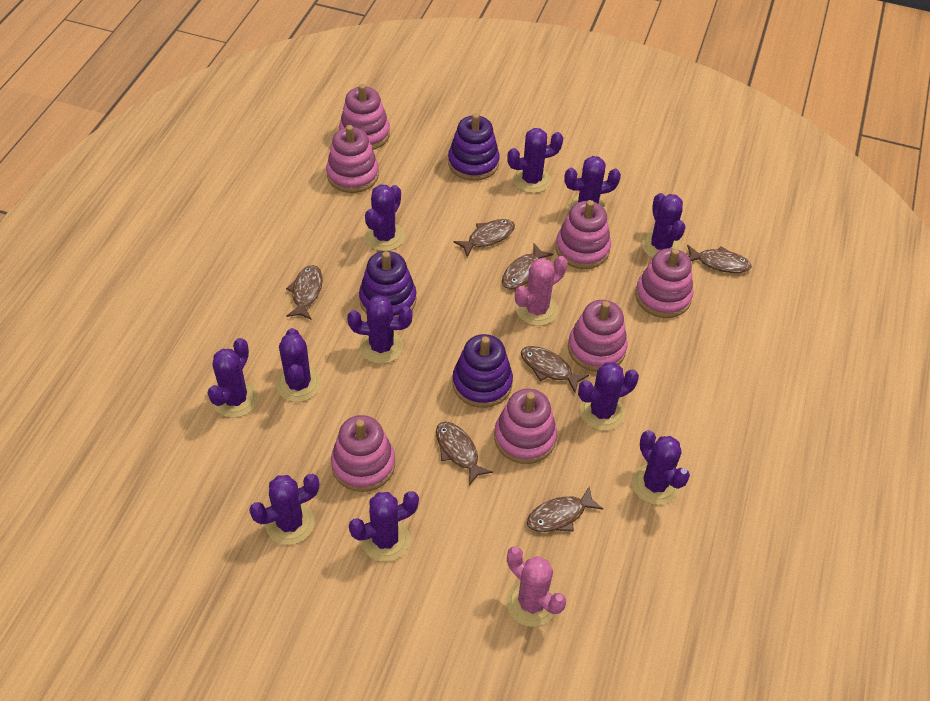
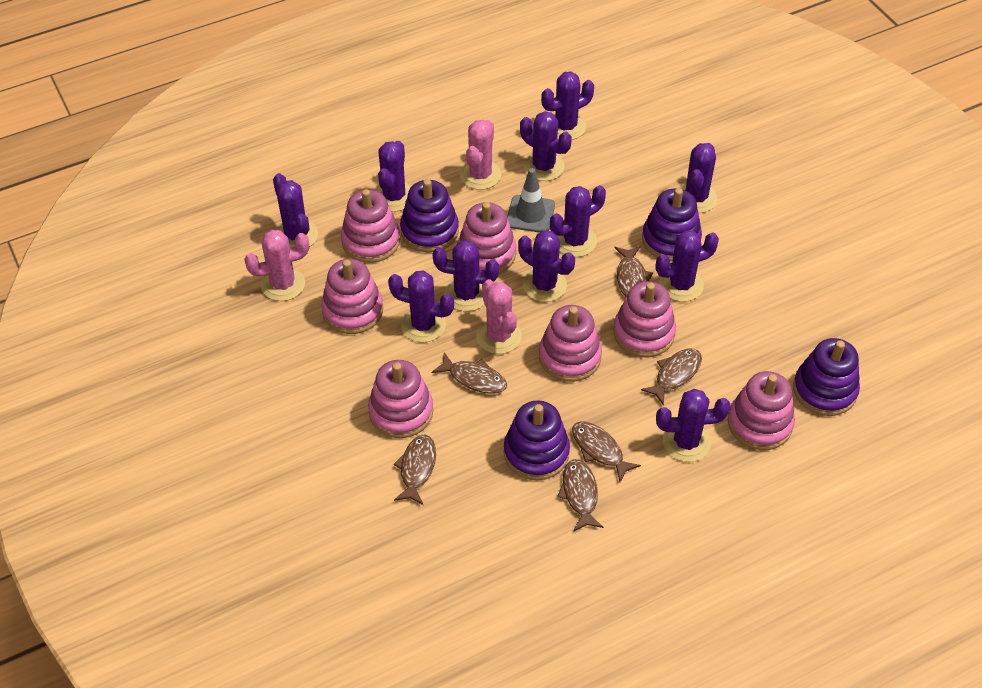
brown fish: [286,265,323,320] [436,422,493,485] [453,219,515,257] [502,243,554,289] [521,346,589,392] [527,486,603,532] [687,245,752,273] = 7 -> [394,435,436,505] [431,352,507,394] [557,459,604,532] [572,421,641,482] [615,246,653,297] [641,348,702,406] = 6
grey traffic cone: none = 0 -> [507,168,555,233] = 1
pink cactus: [506,546,566,627] [515,256,567,326] = 2 -> [244,230,309,301] [460,120,501,190] [476,279,522,354] = 3
purple stacking toy: [359,251,417,317] [448,113,500,181] [453,334,513,408] = 3 -> [400,179,459,253] [504,401,570,480] [642,188,702,261] [793,338,860,416] = 4

